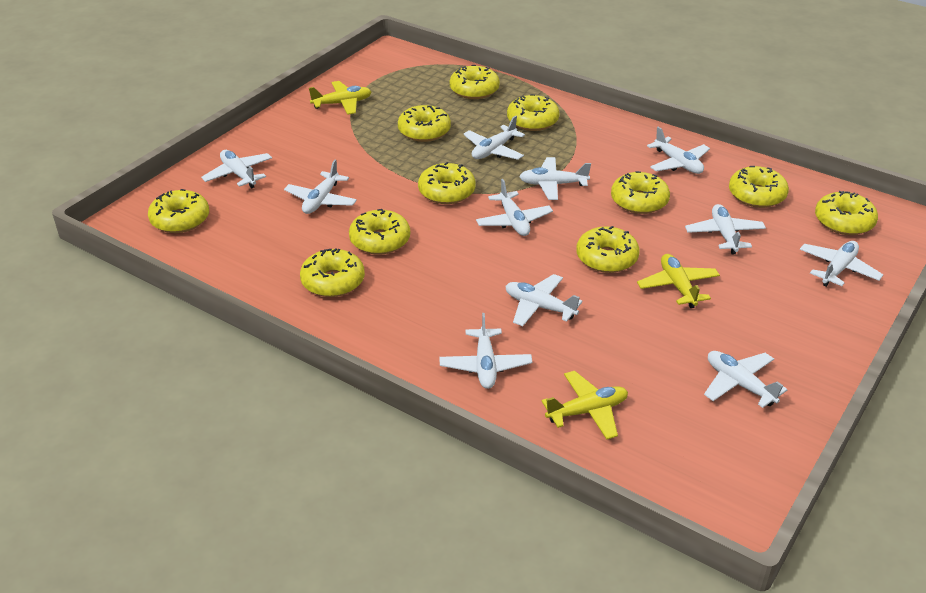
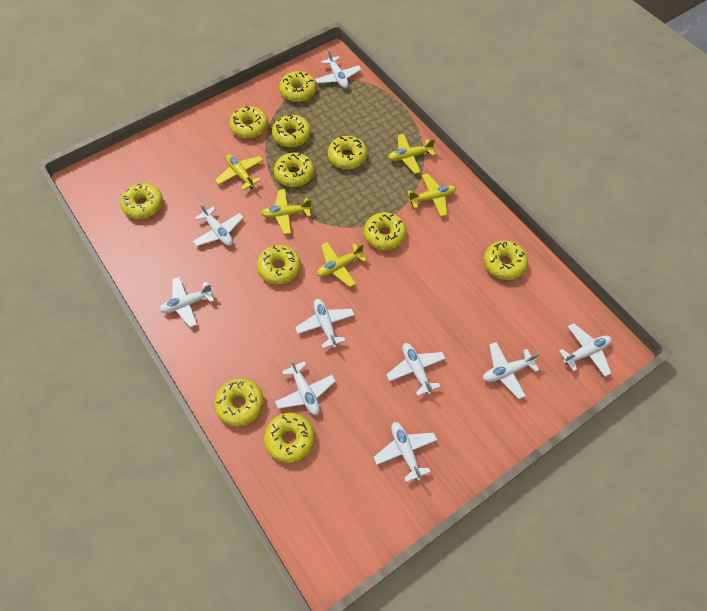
white plane: [201,150,272,189] [284,160,357,214] [439,313,532,389] [463,116,525,160] [476,179,553,236] [506,274,582,326] [519,157,591,200] [647,127,710,174] [685,204,766,254] [704,351,788,408] [800,241,883,287] = 11 -> [159,277,214,327] [193,203,243,246] [275,359,336,415] [295,299,354,348] [315,49,361,89] [373,422,437,482] [386,343,446,396] [483,342,539,399] [559,323,612,377] = 9
yellow plane: [309,81,372,115] [541,371,628,439] [637,254,720,308] = 3 -> [215,154,263,190] [261,189,312,234] [317,242,367,287] [388,134,435,174] [407,173,456,217] = 5

